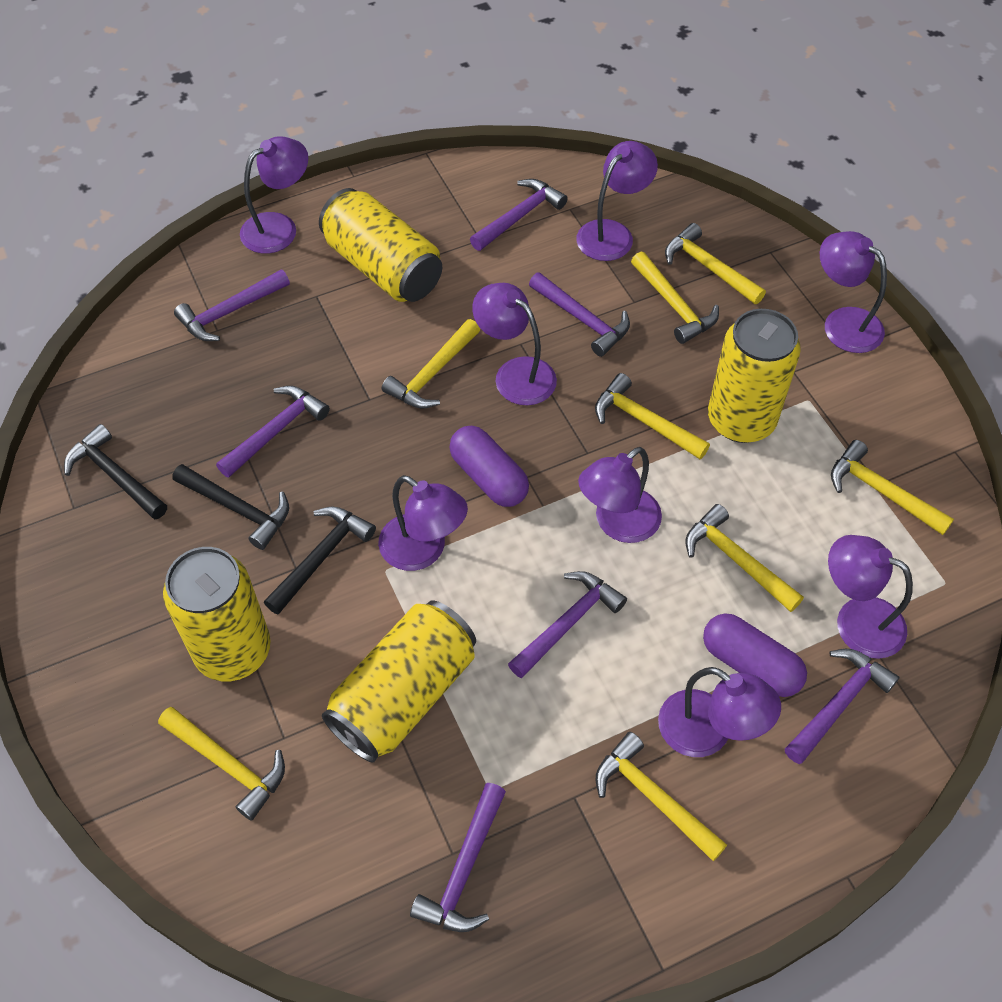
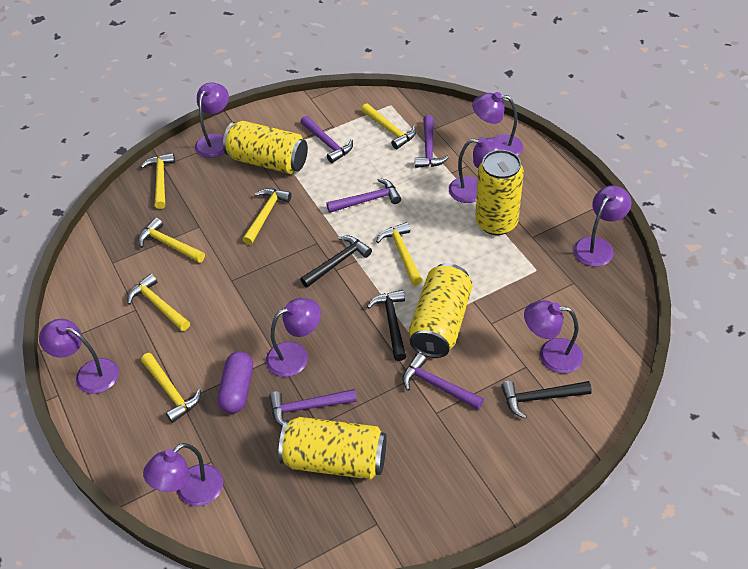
purple capsule: [449,426,529,507] [703,613,807,697] = 2 -> [217,351,253,414] = 1
purple hammer: [174,269,290,341] [216,386,330,478] [410,783,506,932] [470,179,568,251] [508,571,627,678] [529,272,630,357] [785,649,900,764] = 7 -> [269,389,357,427] [301,116,353,163] [326,178,401,213] [402,353,484,410] [415,115,449,168] = 5
yellow hammer: [158,707,285,821] [382,319,480,409] [595,373,710,459] [596,732,727,861] [631,252,719,344] [665,223,766,304] [685,504,804,612] [831,440,954,535] = 8 -> [128,274,190,331] [138,218,205,263] [140,153,175,209] [141,353,201,423] [242,188,292,245] [361,103,416,149] [376,222,423,286] = 7

